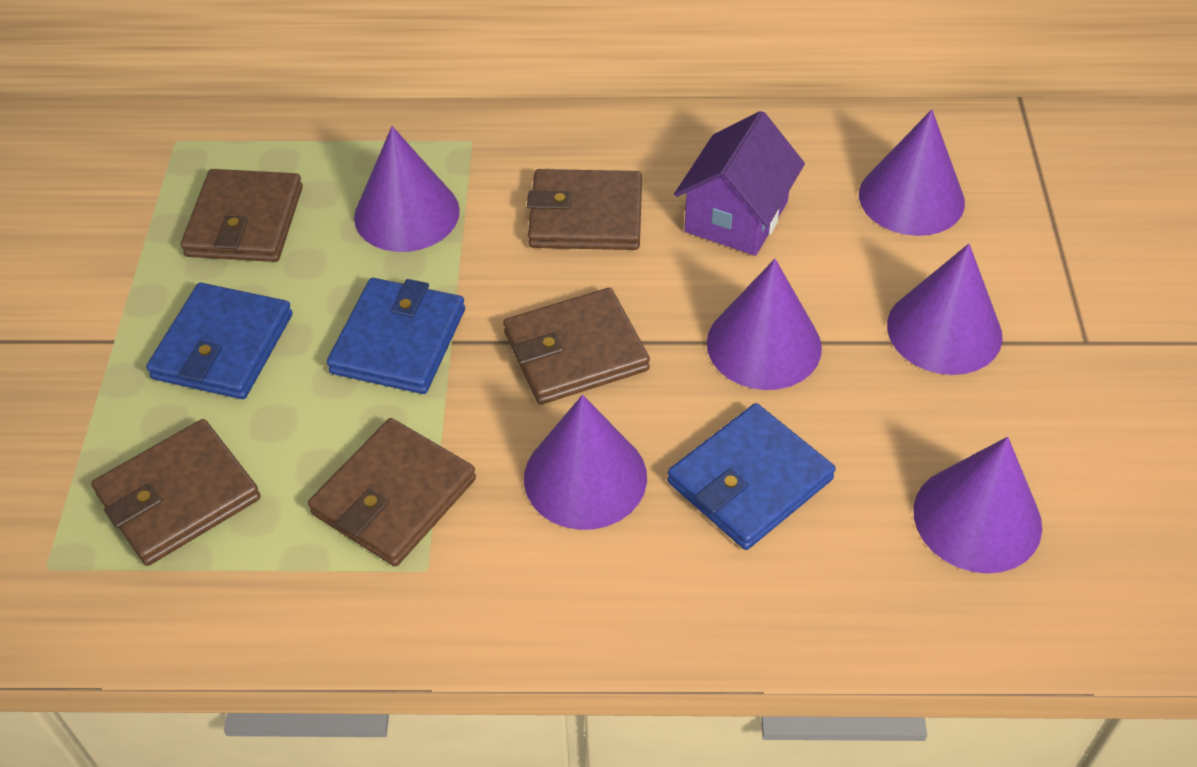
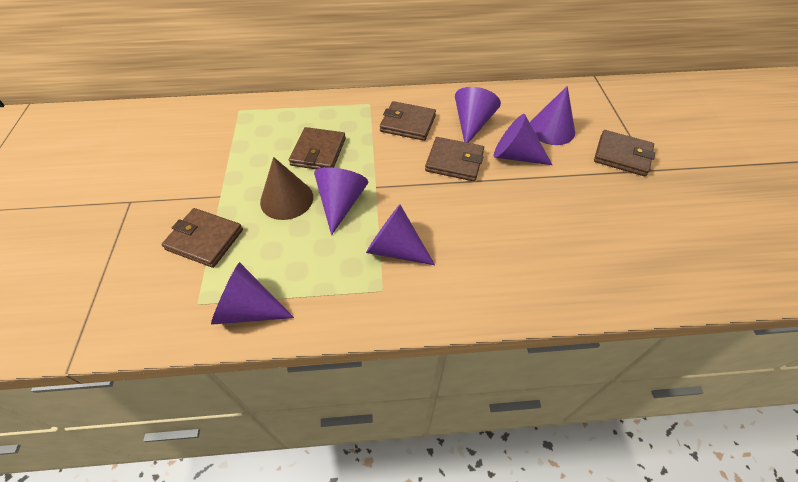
blue wallet: [146,283,293,399] [327,278,465,394] [667,403,836,550] = 3 -> none = 0
brown cone: none = 0 -> [260,157,313,220] = 1
purple house: [674,111,805,256] = 1 -> none = 0

